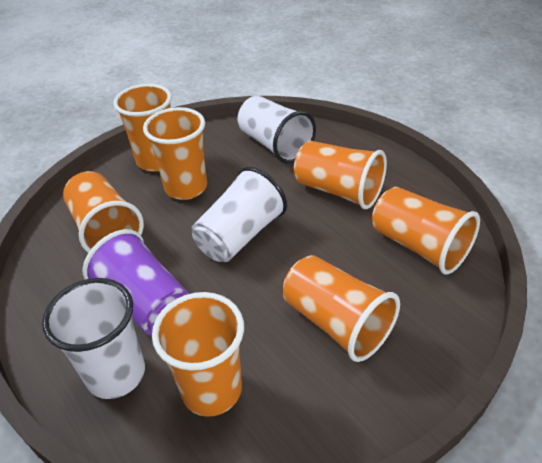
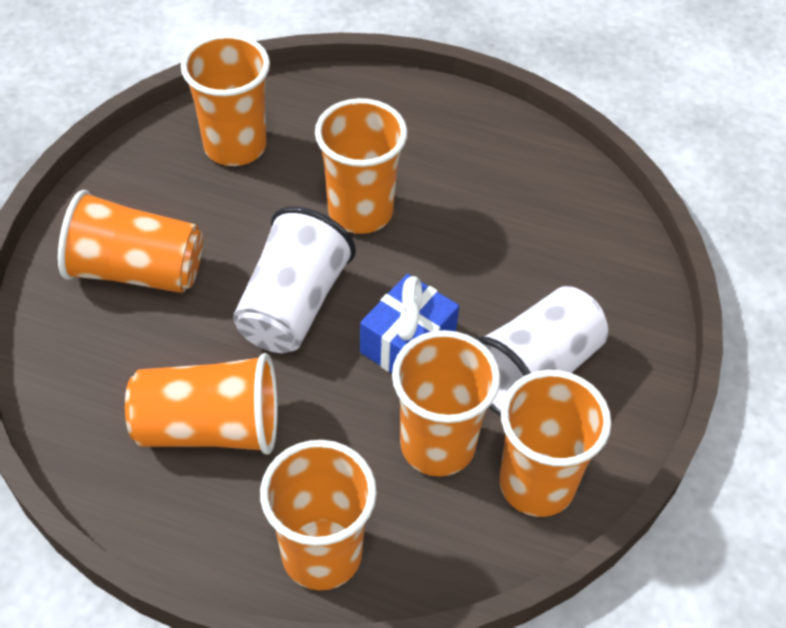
blue gift: none = 0 -> [360,274,459,373] = 1
purple cup: [82,229,189,335] = 1 -> none = 0
white cup: [42,278,145,399] [192,167,287,262] [238,96,316,163] = 3 -> [233,207,356,353] [475,286,608,416] = 2

